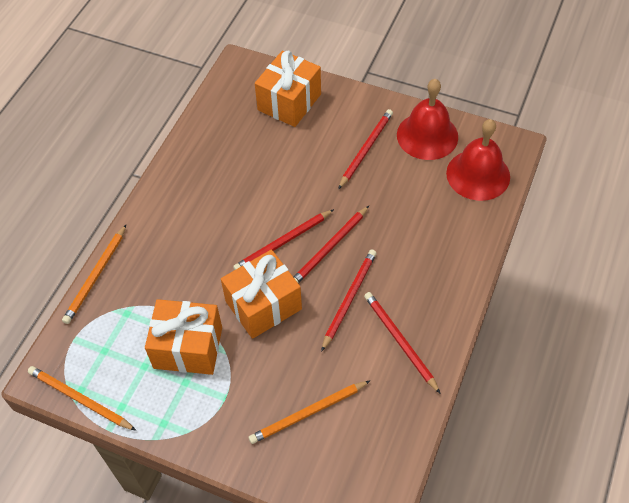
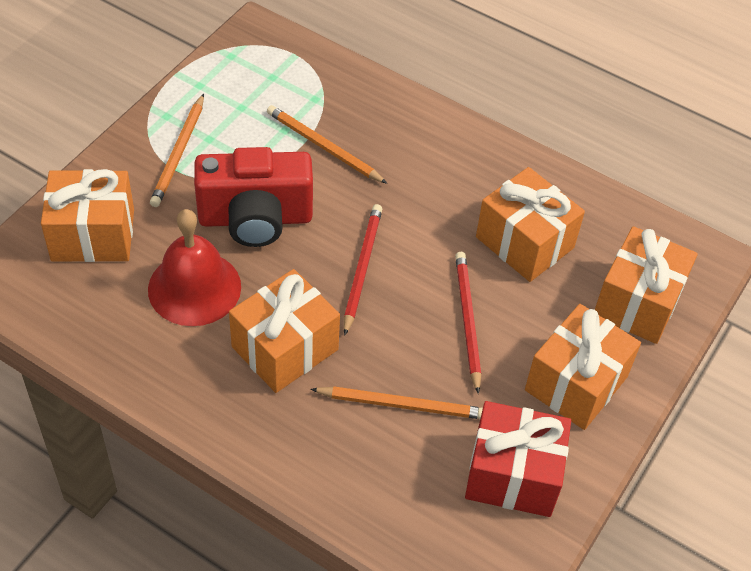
orange gift: [145,299,222,375] [221,250,302,339] [255,51,321,127] = 3 -> [41,169,134,262] [229,269,340,393] [476,167,585,282] [525,304,641,430] [595,226,698,344] = 5
red bell: [397,79,458,160] [446,119,510,201] = 2 -> [148,209,241,326] = 1
red camera: none = 0 -> [194,147,313,247] = 1
red gift: none = 0 -> [465,401,571,517] = 1
red pencil: [233,209,334,270] [294,206,369,283] [321,249,377,352] [338,109,393,189] [364,292,441,394] = 5 -> [344,204,382,336] [455,252,481,394] = 2

